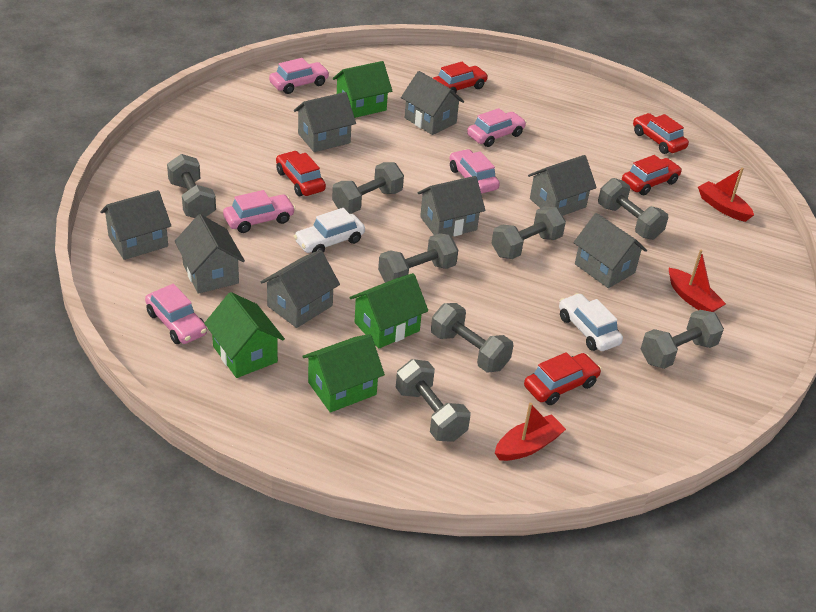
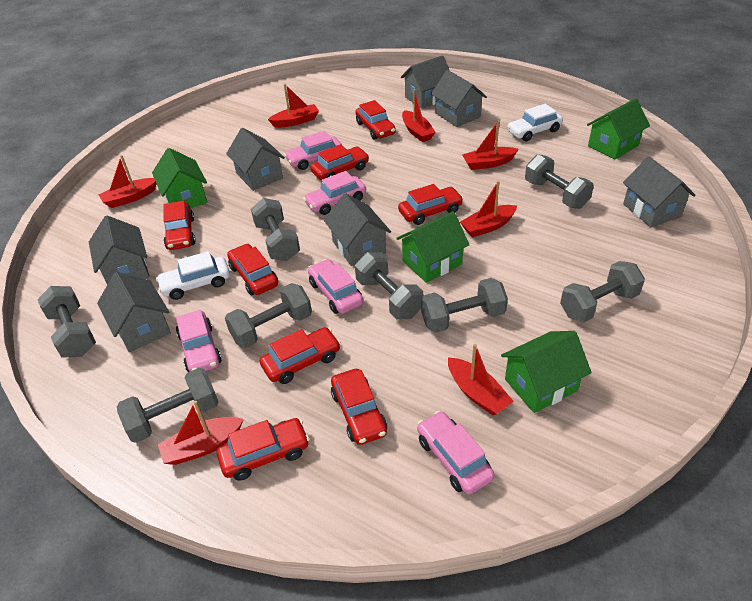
grey house: [100,190,171,260] [175,214,245,294] [261,250,340,328] [294,92,356,152] [401,71,464,135] [417,176,485,236] [528,155,597,216] [573,213,647,288] = 8 -> [89,216,149,285] [97,272,171,352] [226,128,285,191] [324,193,391,266] [401,55,450,109] [431,70,487,127] [623,156,696,227] = 7
red boat: [495,403,566,461] [669,250,726,312] [698,168,754,222] = 3 -> [98,155,156,208] [158,401,244,465] [268,83,319,128] [402,89,436,142] [448,344,514,415] [460,181,517,237] [462,121,519,170] = 7
red car: [276,151,326,196] [433,62,488,93] [524,352,602,405] [622,155,682,195] [633,113,689,154] = 5 -> [163,201,196,250] [216,418,310,481] [227,243,278,295] [260,327,341,384] [310,144,369,180] [331,369,387,445] [355,100,396,140] [398,184,463,225] = 8

